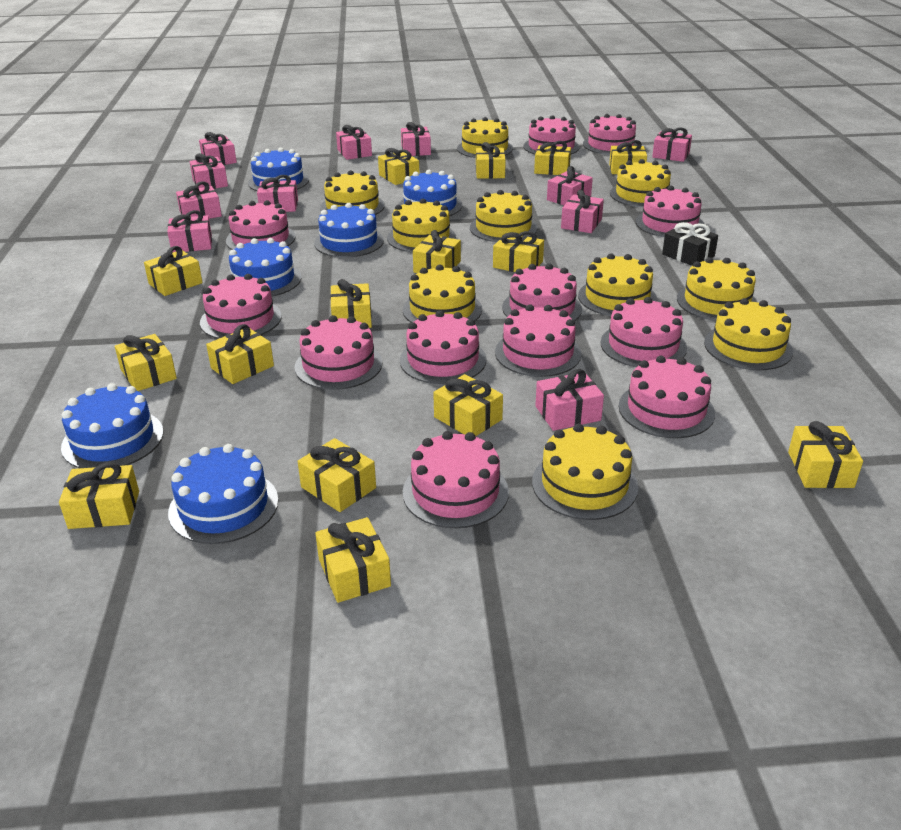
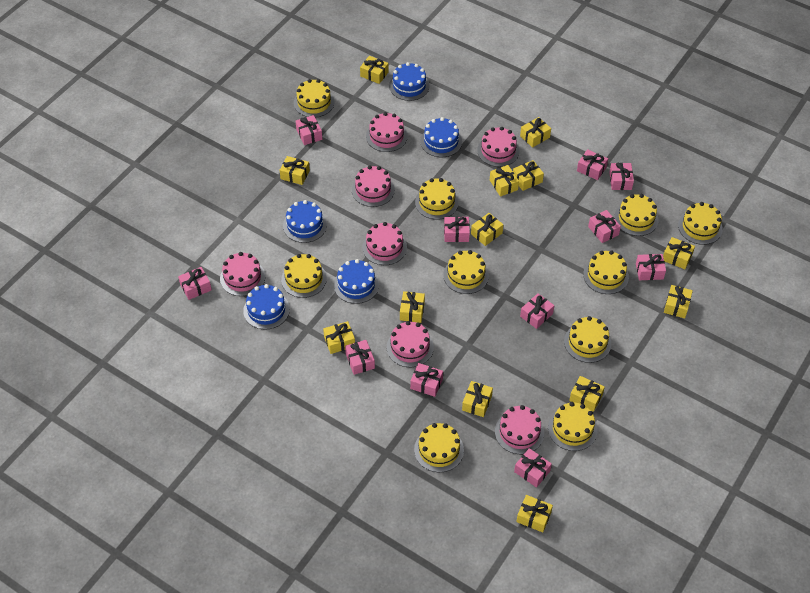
black gift: [662,222,718,266] = 1 -> none = 0
blue cake: [61,383,163,468] [168,444,278,544] [229,238,302,297] [248,147,309,191] [314,203,384,257] [398,170,462,216] = 6 -> [243,284,290,330] [283,200,327,243] [334,259,379,304] [389,62,430,101] [420,117,462,157] = 5
pink cake: [200,274,282,339] [226,200,296,250] [295,315,382,390] [400,310,487,384] [402,431,509,528] [495,304,581,377] [502,263,582,321] [523,115,580,155] [583,114,637,155] [601,297,687,367] [619,356,715,438] [636,186,704,237] = 12 -> [220,252,265,296] [352,166,395,207] [362,222,407,265] [366,112,408,152] [387,321,434,367] [477,127,519,167] [495,405,544,454] = 7
yellow gift: [59,462,139,529] [115,334,177,391] [144,246,203,296] [206,324,274,384] [298,438,376,512] [315,517,391,603] [330,279,372,328] [378,148,419,185] [413,230,461,273] [433,374,503,437] [476,142,506,179] [493,231,544,272] [534,141,571,175] [609,140,647,174] [788,421,863,488] = 15 -> [280,156,310,185] [323,321,355,354] [360,56,389,84] [400,291,425,323] [462,381,493,417] [471,213,503,246] [490,165,519,196] [513,160,544,191] [516,495,553,532] [520,117,551,148] [569,376,605,412] [663,237,695,269] [664,285,693,318] = 13

